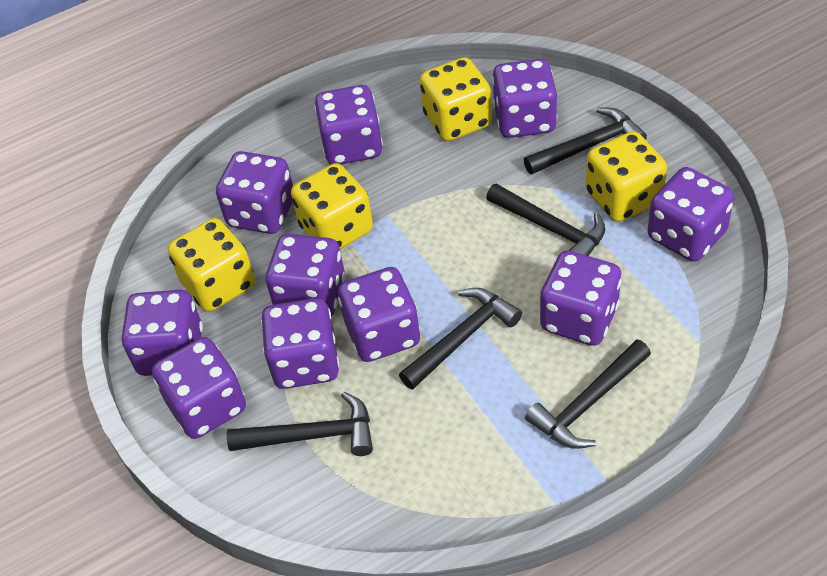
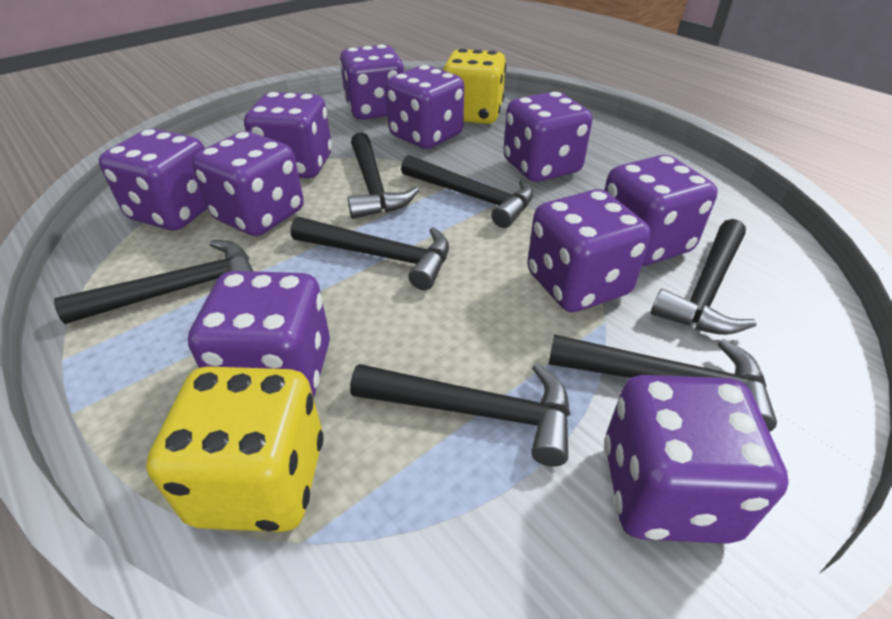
black hammer: [227,392,373,456] [399,288,522,390] [486,184,605,256] [524,107,647,175] [525,339,651,449] = 5 -> [54,240,254,324] [291,217,449,290] [348,132,419,219] [350,363,570,467] [401,155,534,228] [549,334,777,432] [651,219,756,335] = 7
yellow dice: [168,218,255,312] [291,163,373,249] [420,57,492,141] [586,131,667,222] = 4 -> [146,366,324,532] [443,49,506,124] = 2

